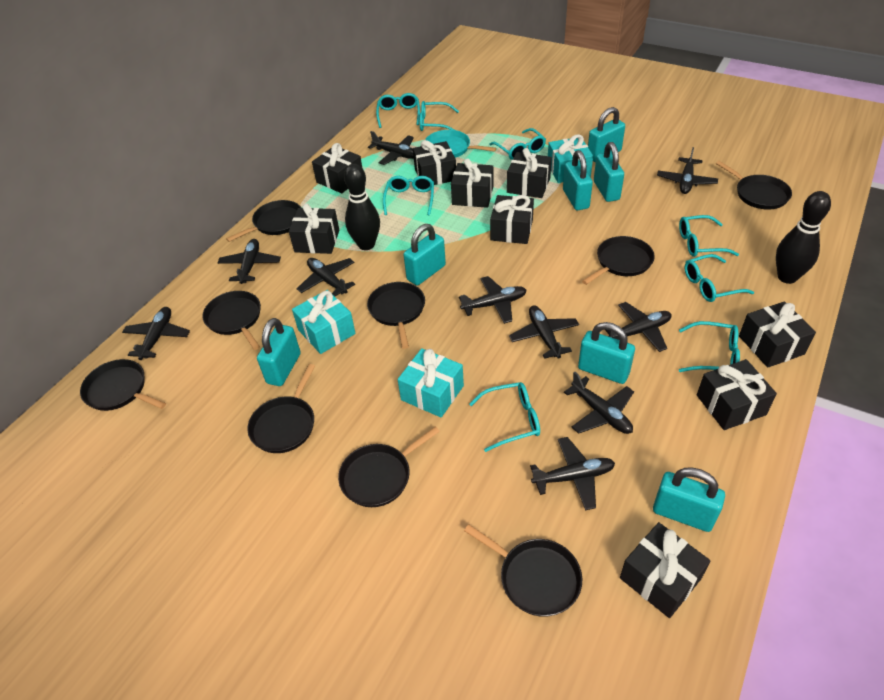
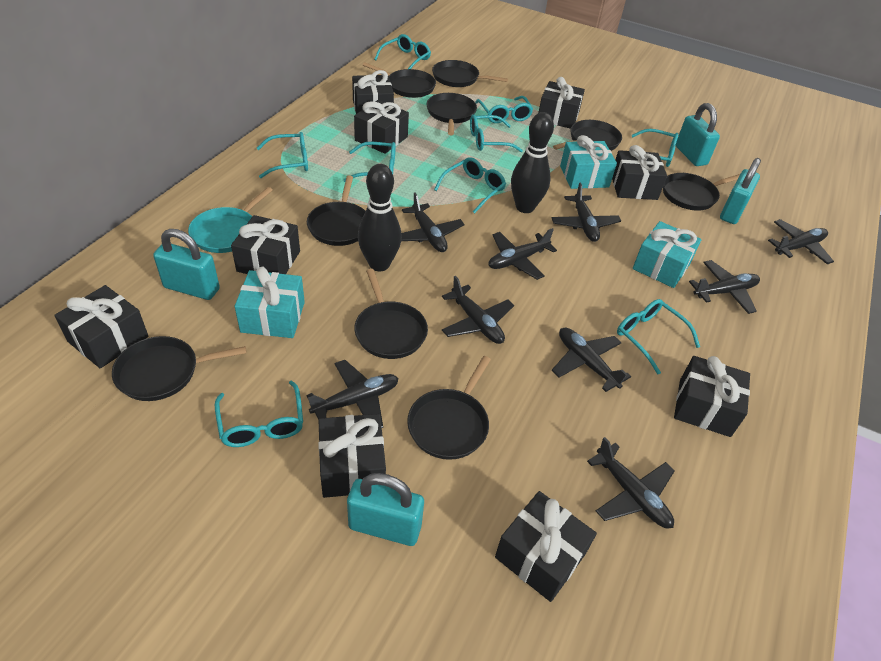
black plane: [122,307,190,360] [218,239,281,284] [297,258,355,296] [368,131,414,165] [459,276,527,324] [509,305,579,359] [530,437,615,511] [564,371,634,434] [605,302,671,352] [657,147,718,194] = 10 -> [306,360,399,428] [401,193,465,252] [442,276,514,344] [489,228,557,280] [552,183,621,242] [552,328,631,392] [587,437,674,528] [689,260,760,314] [768,219,834,264] = 9
turquoise glasses: [376,93,420,128] [383,176,434,215] [419,101,459,131] [469,382,540,452] [489,128,546,160] [679,215,739,257] [679,321,740,372] [684,254,754,302] = 8 -> [215,380,303,447] [257,132,308,178] [344,142,396,182] [374,34,431,69] [434,157,506,213] [470,114,523,152] [475,96,533,123] [617,299,700,374] [632,129,678,167] = 9
turquoise padlock: [257,318,301,386] [404,224,446,285] [563,150,593,210] [578,322,635,384] [588,107,625,162] [594,142,624,202] [653,468,725,532] = 7 -> [153,229,220,300] [347,473,424,546] [676,103,720,166] [720,158,761,224] = 4

